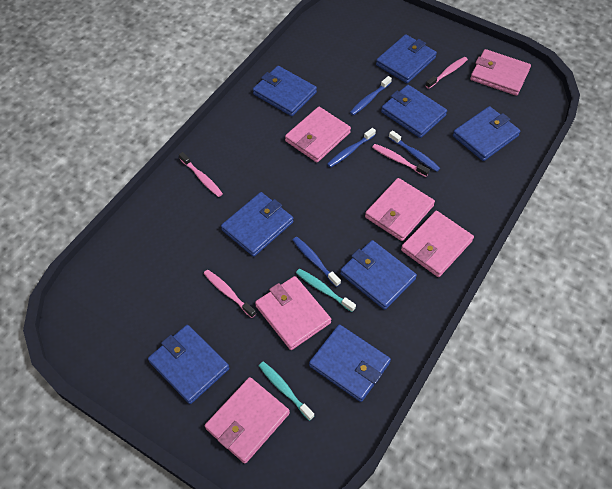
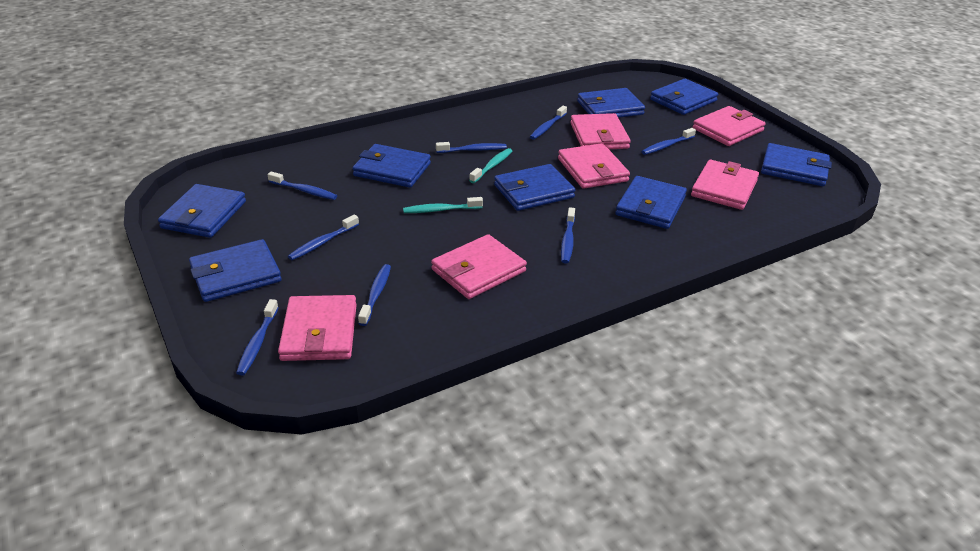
blue toothbrush: [293,237,341,287] [327,128,376,168] [350,76,392,115] [389,130,440,172] = 4 -> [236,299,279,376] [267,171,337,200] [288,215,359,260] [358,264,391,326] [436,142,507,153] [530,106,567,140] [561,207,575,264] [642,128,696,155] = 8
pink toothbrush: [179,152,223,197] [204,270,256,318] [372,144,430,177] [425,57,468,89] = 4 -> none = 0

